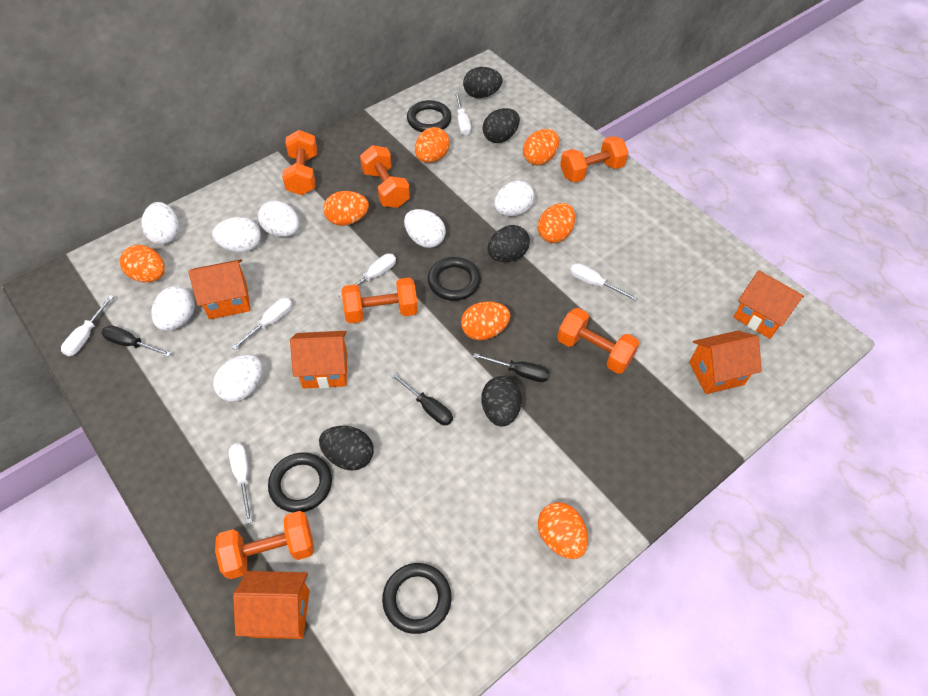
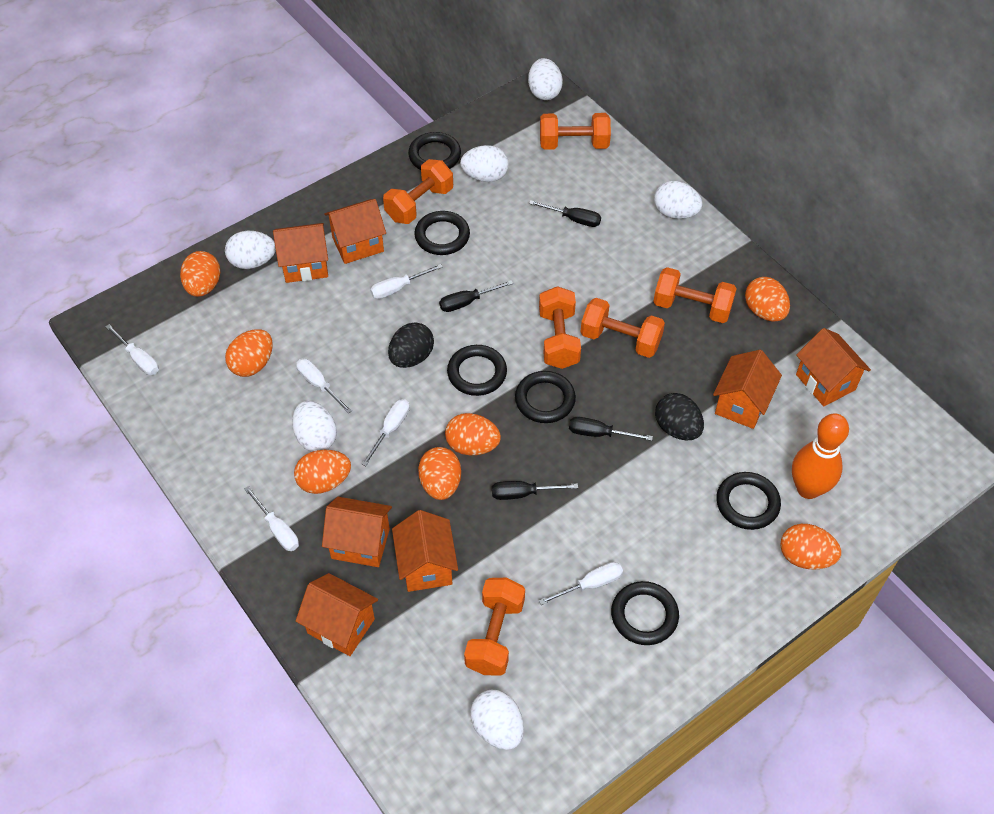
black egg: [319,426,374,471] [463,67,503,98] [481,376,522,426] [483,108,520,143] [487,225,530,262] = 5 -> [388,322,434,368] [655,393,704,440] = 2
black ring: [268,452,332,513] [382,563,452,634] [407,100,452,132] [428,257,481,301] = 4 -> [408,132,461,170] [415,211,470,255] [447,345,507,396] [515,371,576,423] [611,581,679,645] [716,472,781,530] = 6
black screwdriver: [102,325,171,357] [391,373,453,425] [473,353,549,382] = 3 -> [439,280,513,312] [492,481,578,500] [529,200,601,227] [569,417,653,441] = 4
orange bowling pin: none = 0 -> [792,413,849,499] = 1
orange house: [188,259,251,320] [233,571,310,639] [290,331,347,389] [689,331,762,394] [734,270,804,339] = 5 -> [273,223,328,283] [296,573,378,656] [322,497,392,567] [324,199,386,264] [392,510,458,592] [713,350,782,429] [796,328,871,406] = 7
white egg: [141,202,179,245] [151,286,195,331] [212,217,261,252] [213,355,262,402] [258,200,299,237] [404,209,446,248] [494,180,534,216] = 7 -> [225,231,276,269] [292,401,337,452] [460,145,509,182] [470,690,524,750] [528,58,563,100] [654,181,703,219] = 6

